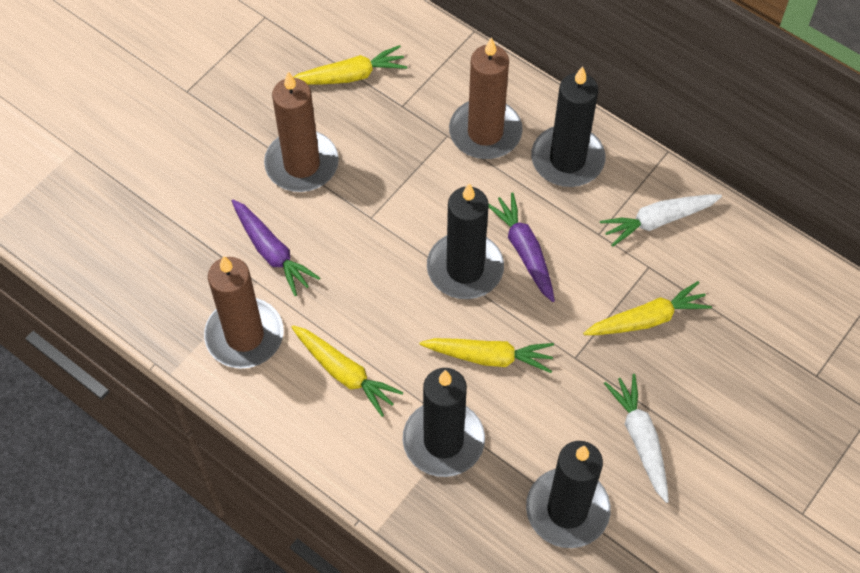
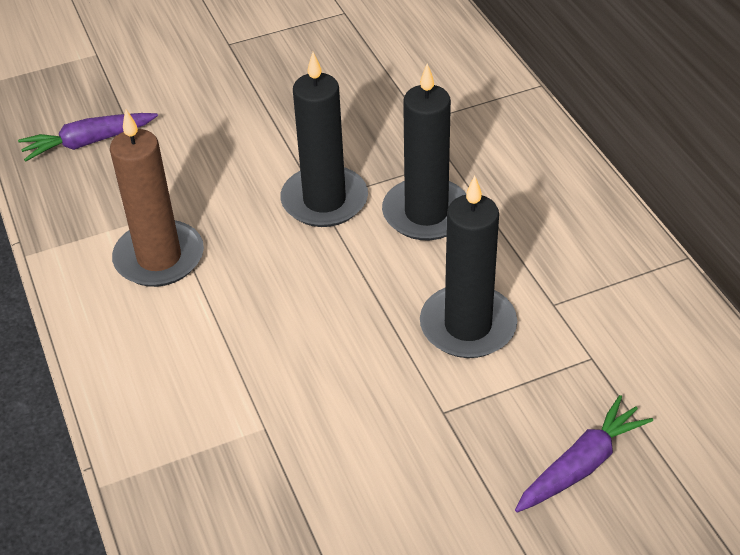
black candle: [403,368,485,477] [427,183,504,299] [526,441,611,548] [531,66,605,187] = 4 -> [281,52,368,227] [382,63,466,240] [420,176,517,358] = 3
brown candle: [204,256,284,369] [264,72,339,192] [449,37,523,159] = 3 -> [110,110,204,287] = 1
white carrot: [600,194,722,247] [604,374,669,503] = 2 -> none = 0
yellow carrot: [291,326,403,417] [293,45,407,85] [420,338,554,373] [583,281,712,335] = 4 -> none = 0

